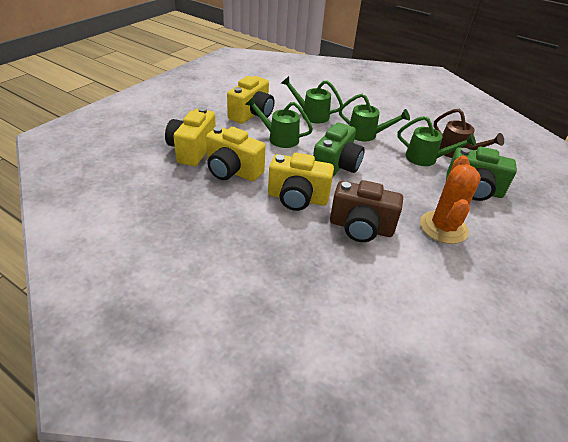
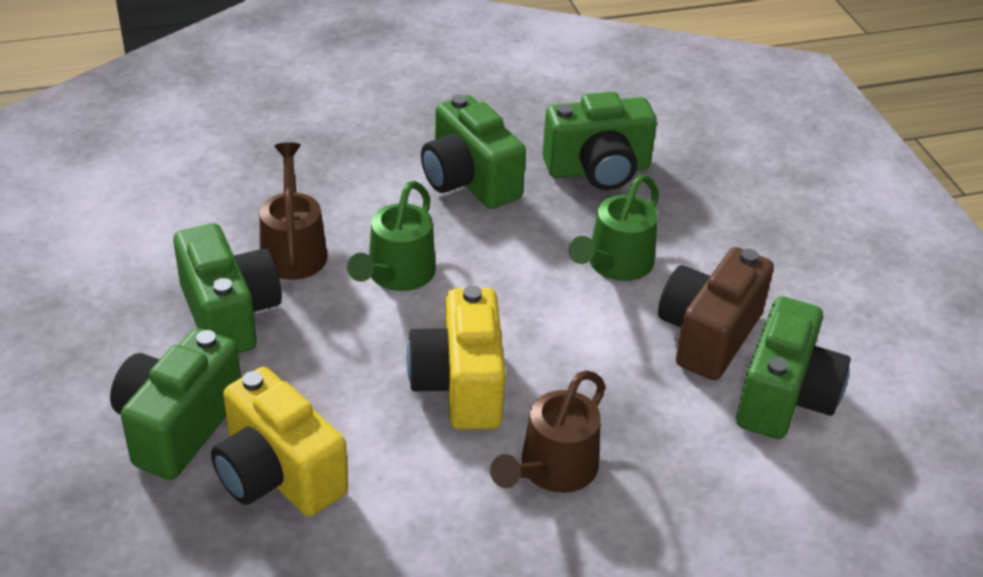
brown watering can: [434,109,504,158] = 1 -> [259,142,328,280] [490,370,606,493] = 2
green camera: [313,123,365,177] [446,147,517,201] = 2 -> [110,328,241,480] [173,223,282,353] [421,94,526,209] [542,92,657,190] [736,296,851,439] = 5
green watering can: [245,96,313,148] [281,76,343,124] [339,94,410,142] [397,116,476,166] = 4 -> [347,181,436,291] [569,175,659,281] = 2
orange cactus: [420,155,481,244] = 1 -> none = 0
yellow camera: [165,107,216,166] [206,126,266,181] [227,76,275,124] [268,153,334,211] = 4 -> [211,367,348,516] [407,285,506,430] = 2

